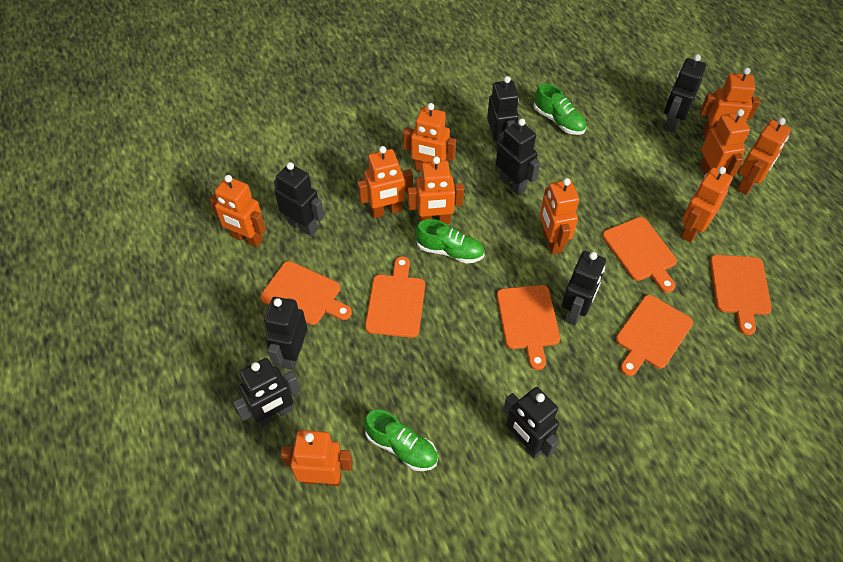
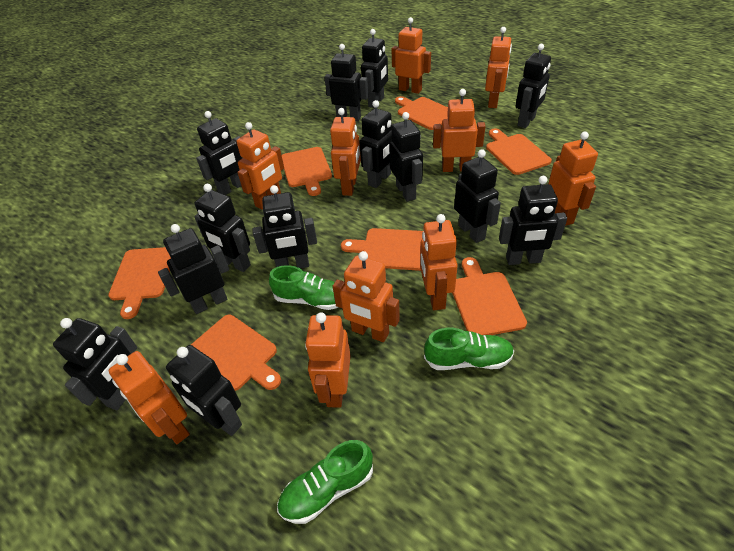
black robot: [233,358,300,427] [264,297,307,370] [274,162,324,236] [487,76,519,151] [496,119,540,195] [503,387,559,459] [562,251,606,325] [664,54,706,133] = 8 -> [53,318,137,410] [158,224,229,314] [166,345,242,436] [194,184,251,272] [196,111,242,195] [252,185,317,269] [324,44,368,121] [359,100,392,188] [361,29,388,108] [389,112,423,202] [454,149,501,243] [499,176,567,265] [515,44,551,128] = 13
orange cutting board: [260,261,352,325] [365,256,425,338] [497,285,560,370] [602,217,677,293] [616,295,693,376] [710,255,772,335] = 6 -> [108,247,171,319] [191,315,281,391] [282,147,332,196] [341,228,423,271] [395,96,448,130] [452,257,527,335] [486,128,552,175] = 7

